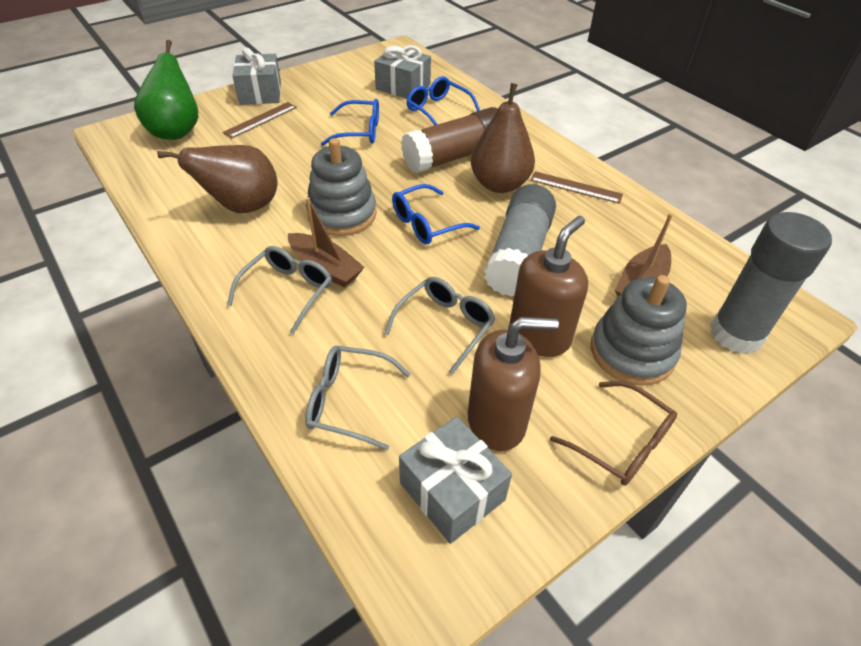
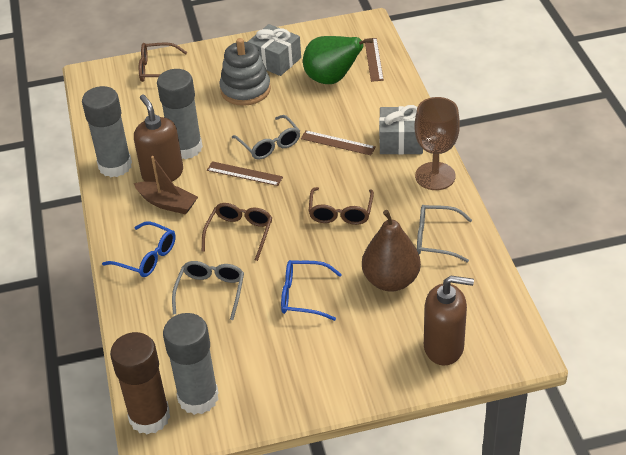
blue glasses: [321,99,379,146] [392,184,480,244] [406,76,480,125] = 3 -> [102,221,176,277] [281,260,342,321] = 2
brown boat: [288,197,365,287] [615,213,673,296] = 2 -> [134,156,198,214] = 1
brown glasses: [550,381,677,486] = 1 -> [139,42,187,82] [202,203,272,261] [309,187,374,225] = 3
brown goblet: none = 0 -> [414,97,460,190] = 1
brown pear: [157,145,278,213] [471,83,535,193] = 2 -> [362,210,421,292] = 1
brown ruler: [222,102,297,139] [530,171,623,204] = 2 -> [207,161,283,186] [301,130,376,156] [364,38,384,82] = 3
grey gift: [232,47,281,105] [374,45,431,99] [399,416,512,544] = 3 -> [248,24,301,76] [379,105,423,155] = 2
grey glue stick: [484,184,556,297] [710,212,832,354] = 2 -> [82,86,132,177] [157,69,203,159] [163,313,219,415] = 3
grey stacking toy: [306,138,377,236] [591,275,687,385] = 2 -> [220,38,271,106] = 1

